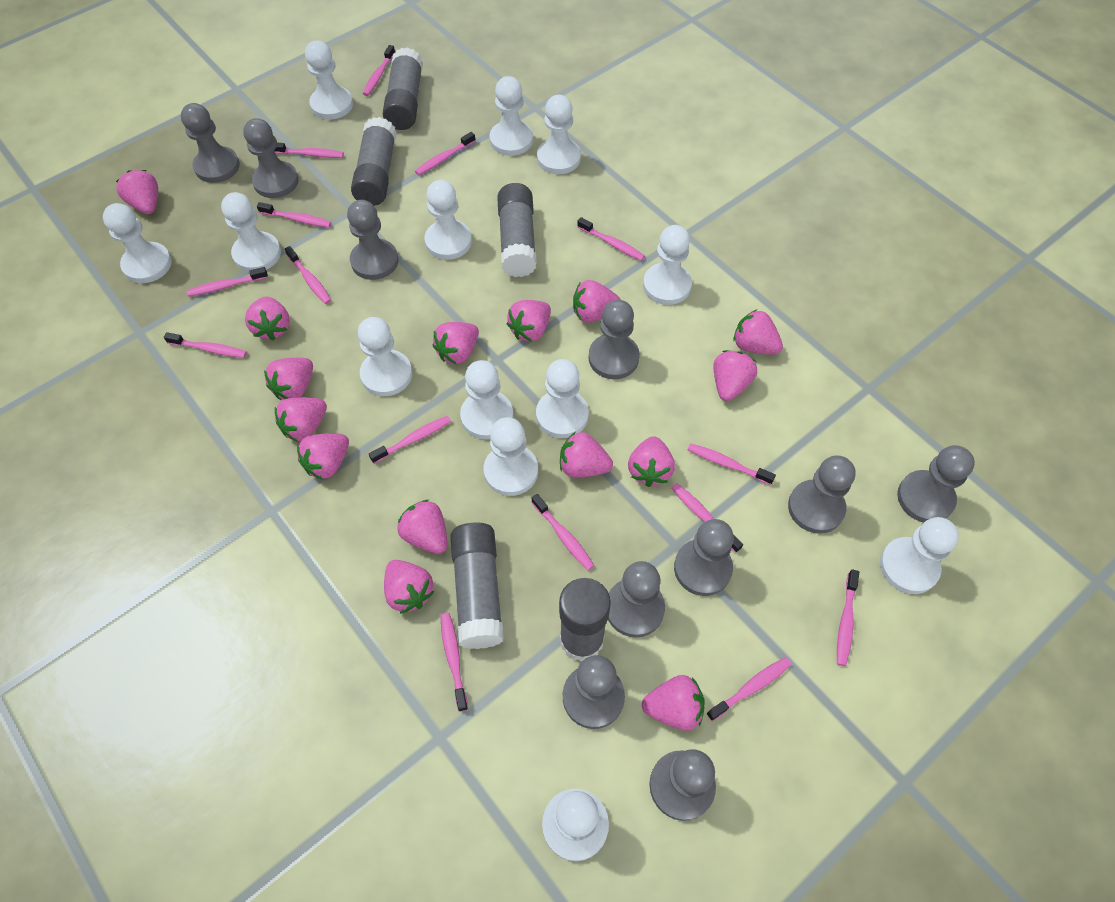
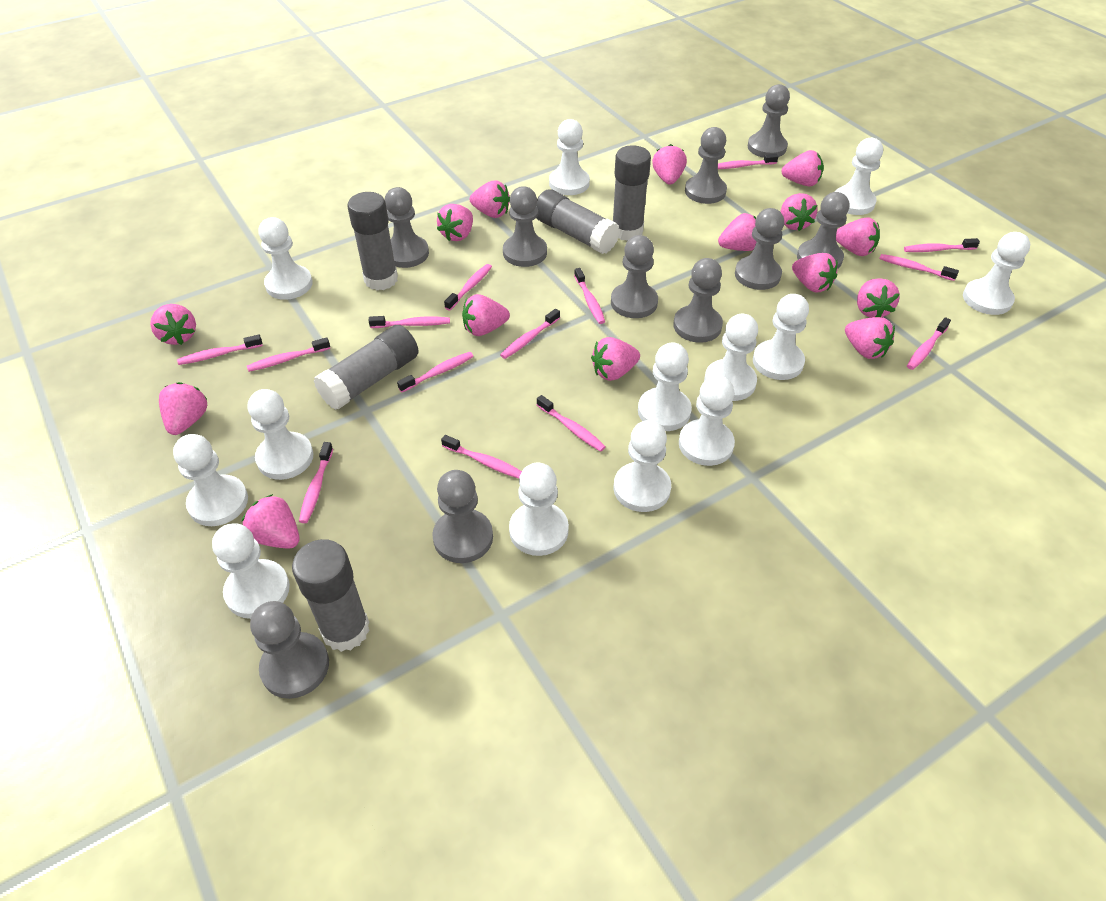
pink toothbrush: [164,332,247,358] [187,267,268,297] [257,202,331,228] [274,143,344,158] [285,246,331,304] [363,45,395,96] [369,416,451,464] [415,132,476,175] [440,613,468,712] [532,494,594,570] [577,217,645,261] [671,483,743,553] [688,443,776,485] [707,657,791,721] [837,569,859,666] = 15 -> [177,335,263,365] [247,337,330,372] [299,442,333,523] [368,316,450,328] [397,352,474,392] [441,435,522,479] [444,264,492,311] [500,309,560,359] [537,395,606,452] [574,268,605,324] [718,154,778,169] [879,254,959,281] [904,238,980,252] [907,317,951,370] = 14

